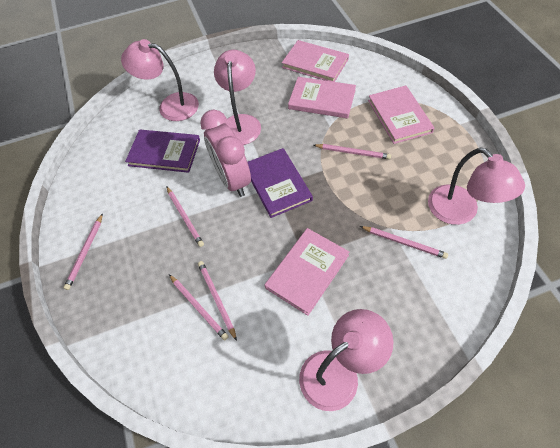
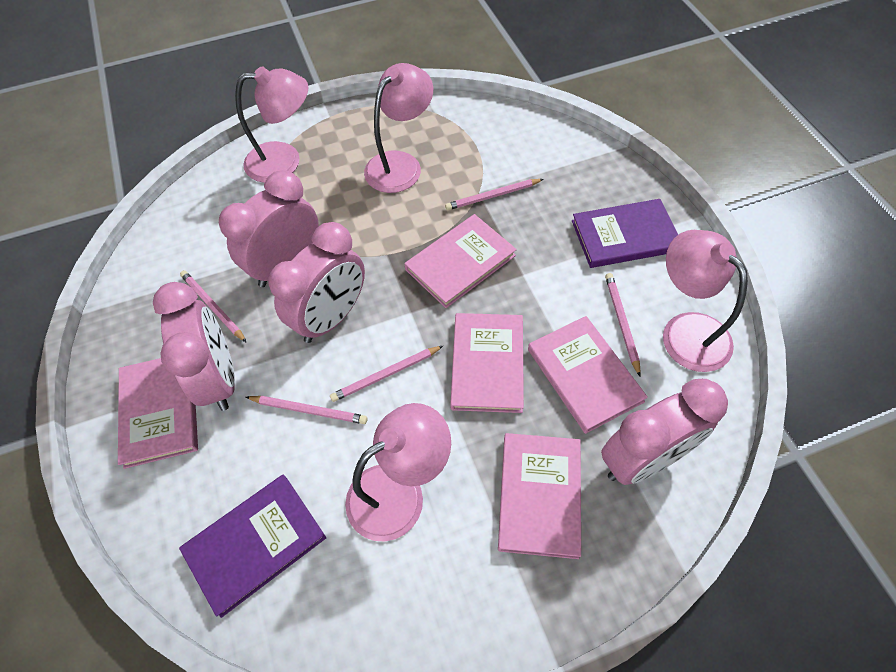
pink book: [265,228,349,316] [282,40,349,82] [288,77,356,118] [368,86,434,144] = 4 -> [118,358,198,469] [404,214,517,308] [450,313,524,413] [498,433,581,559] [528,316,648,434] = 5
pink clock: [200,110,251,197] = 1 -> [153,282,235,411] [219,170,319,287] [269,222,365,343] [601,379,728,485] = 4
pink pencil: [63,213,103,290] [166,186,204,247] [169,275,229,340] [198,261,237,341] [314,144,391,159] [360,226,448,259] = 6 -> [180,271,247,343] [246,396,367,424] [330,345,444,402] [445,179,543,210] [605,273,641,376] = 5

